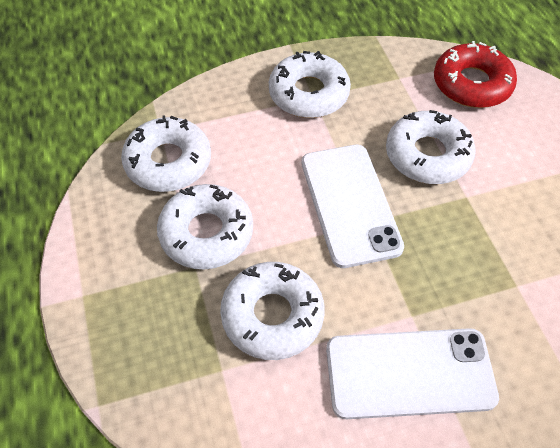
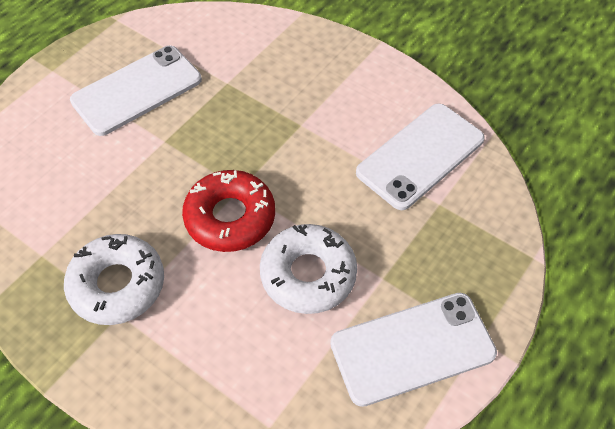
white donut: [121,115,211,192] [157,184,253,270] [220,262,325,360] [269,51,351,118] [386,110,476,184] = 5 -> [64,234,164,325] [260,224,357,314] = 2
white phone: [302,145,404,268] [326,328,499,419] = 2 -> [70,45,202,136] [330,293,497,407] [356,104,485,210] = 3

